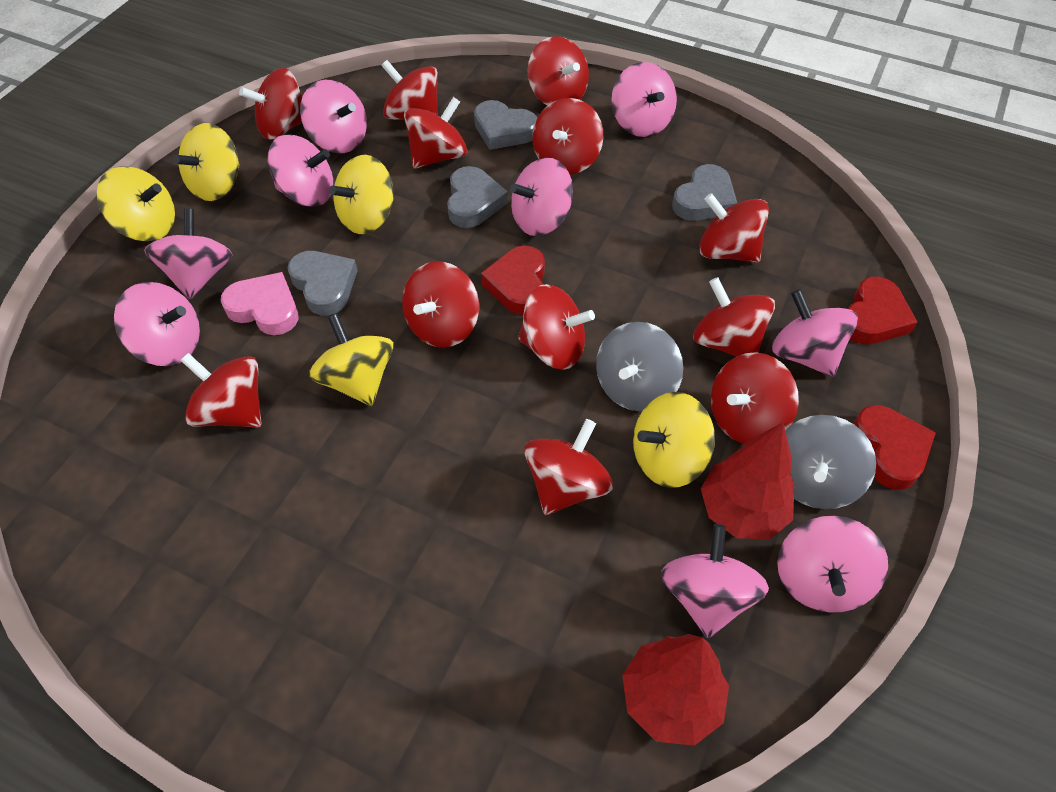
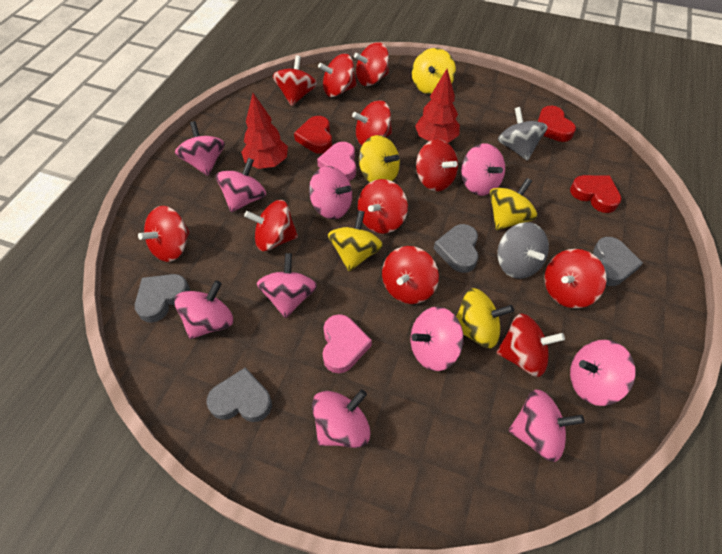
pink heart: [221,272,299,335] = 1 -> [317,142,356,181] [323,314,372,373] = 2
pink spinning top: [114,282,200,366] [144,209,233,300] [268,135,333,207] [300,80,367,153] [510,158,573,236] [611,62,677,137] [661,524,769,638] [772,289,858,377] [777,516,888,612] = 9 -> [174,280,233,339] [175,121,225,176] [216,158,266,212] [256,253,317,318] [309,166,352,219] [312,389,371,448] [411,307,464,371] [461,143,505,196] [509,389,585,462] [570,340,636,406] = 10
red spinning top: [180,353,262,427] [239,68,302,139] [381,60,438,120] [402,261,479,348] [404,97,467,169] [518,284,595,370] [524,419,613,515] [527,36,589,106] [532,98,603,175] [693,277,775,357] [699,193,769,263] [711,352,799,444] = 12 -> [138,206,190,262] [244,200,298,251] [273,55,317,106] [318,54,357,97] [352,100,392,145] [354,42,389,86] [358,179,408,234] [382,246,439,304] [416,139,458,191] [497,313,565,377] [544,249,607,308] = 11

